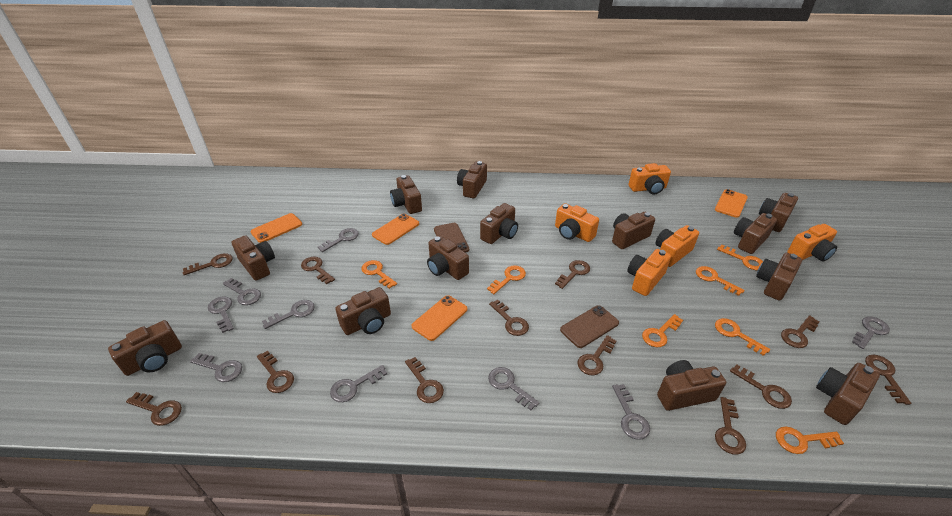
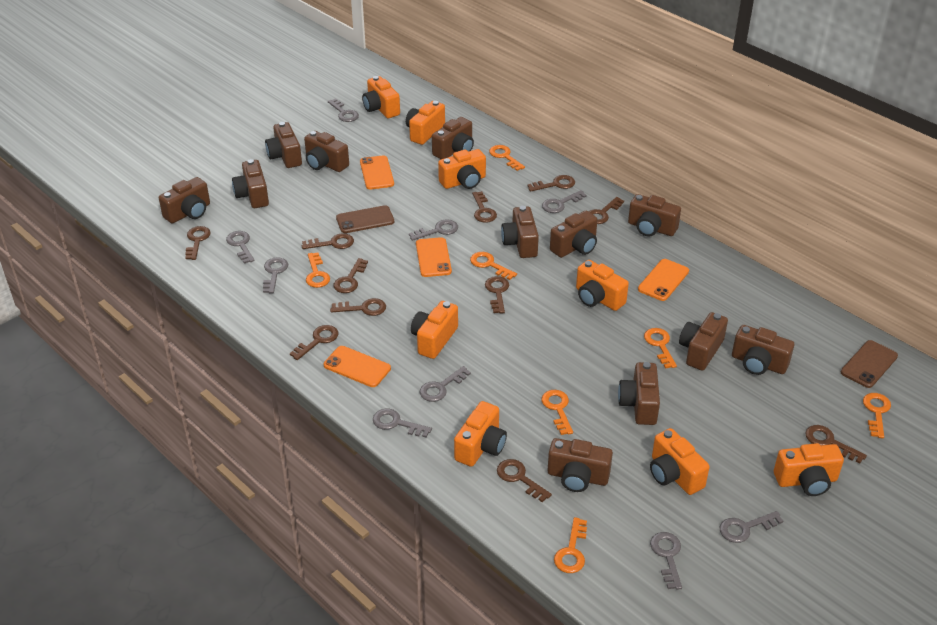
brown camera: [108,320,182,376] [232,235,275,281] [335,287,391,335] [390,175,422,214] [427,236,469,280] [457,161,487,198] [480,203,518,244] [612,212,655,249] [657,360,726,411] [734,213,777,254] [756,253,802,301] [759,193,798,232] [816,363,880,425] = 13 -> [159,177,210,223] [232,159,269,208] [265,122,302,168] [304,131,349,172] [432,117,474,159] [501,206,539,258] [547,438,613,492] [550,211,598,258] [618,362,660,425] [628,194,681,237] [679,312,728,371] [732,325,794,375] = 12
brown key: [126,392,182,426] [183,253,233,275] [257,351,294,393] [301,257,335,284] [405,357,444,403] [489,300,529,336] [555,260,590,289] [577,335,616,375] [715,397,746,455] [730,364,792,409] [781,315,820,348] [865,355,911,405] = 12 -> [185,226,211,260] [290,325,338,360] [302,233,354,249] [330,298,386,316] [333,258,368,293] [472,191,497,223] [485,276,509,314] [497,459,552,502] [527,175,575,192] [588,197,624,224] [805,425,867,464] = 11
orange camera: [555,203,599,242] [627,249,671,296] [629,163,671,195] [656,225,699,267] [787,224,837,262] = 5 -> [362,76,400,118] [406,101,445,145] [411,301,458,359] [438,149,486,189] [454,401,507,467] [576,260,629,311] [650,428,710,495] [774,443,844,496] = 8

